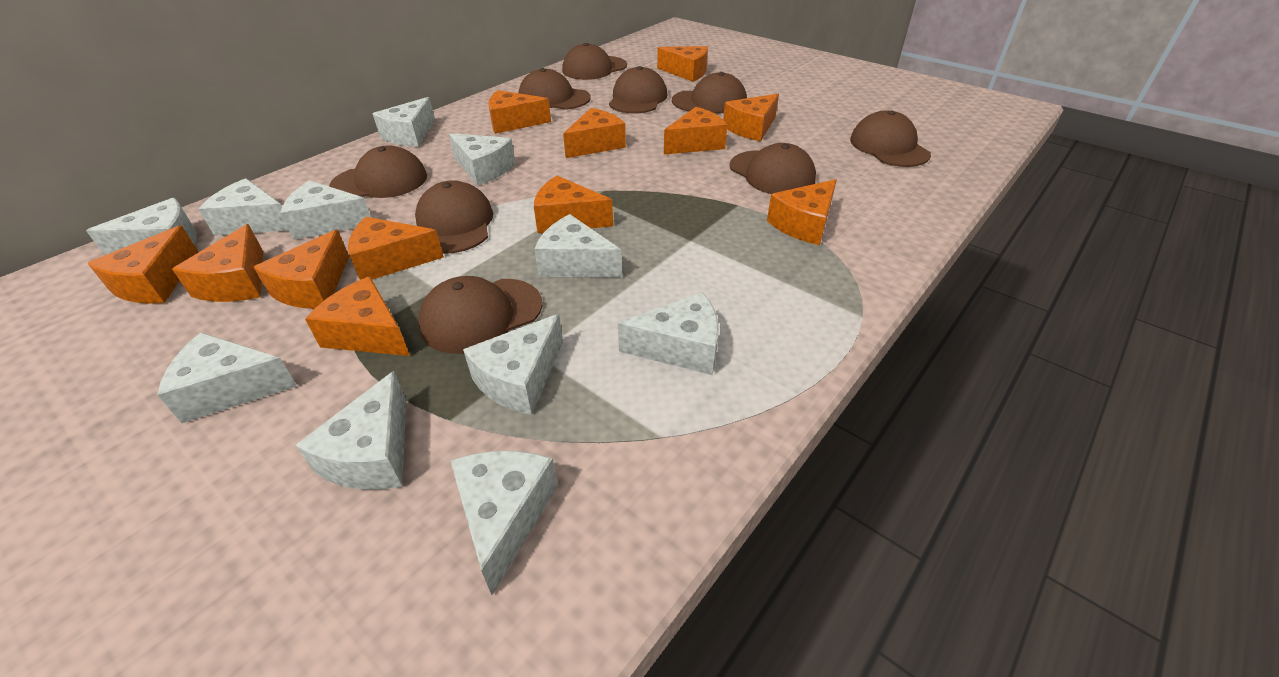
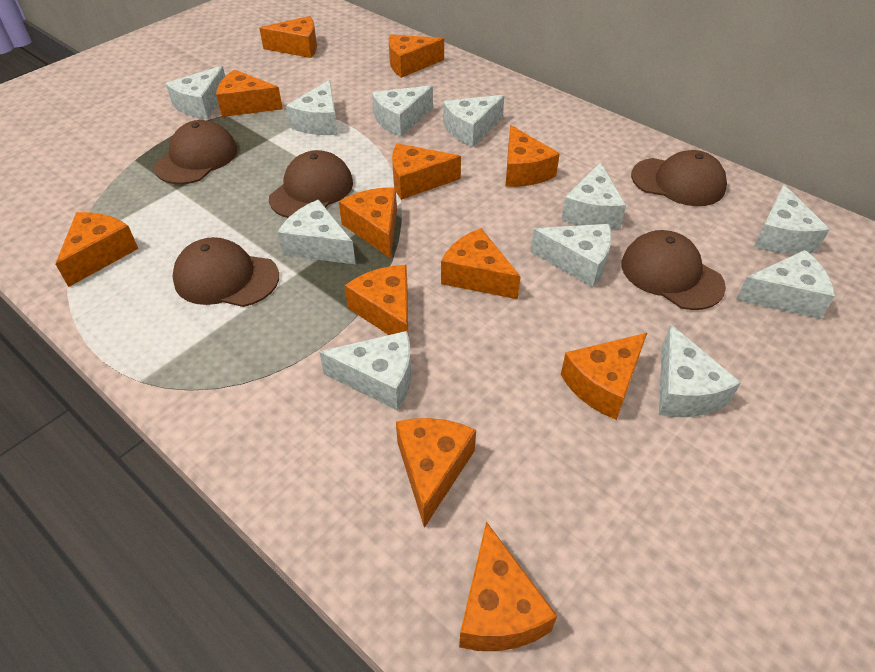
brown cap: [329,145,427,198] [415,180,493,254] [418,276,542,354] [518,68,591,110] [562,43,627,80] [609,66,667,114] [672,72,747,113] [730,143,816,194] [850,110,931,167] = 9 -> [154,120,237,184] [172,237,279,307] [269,150,353,218] [621,230,726,310] [631,150,727,206] = 5

